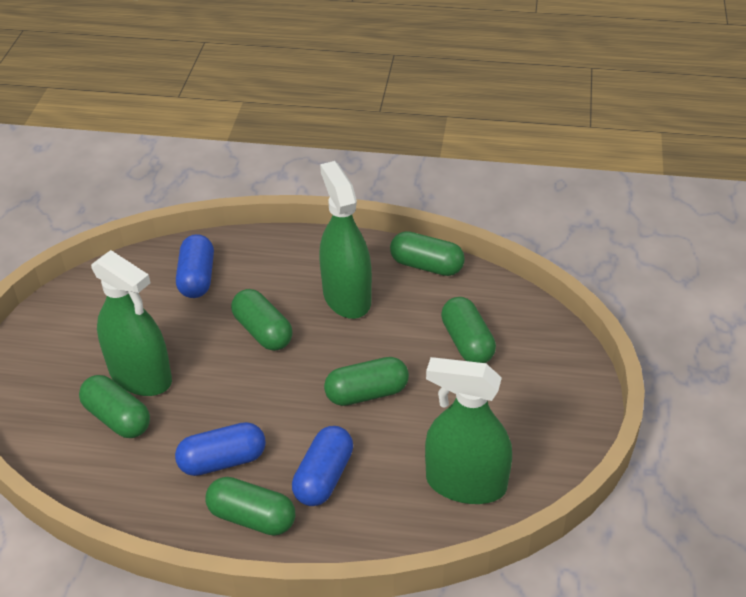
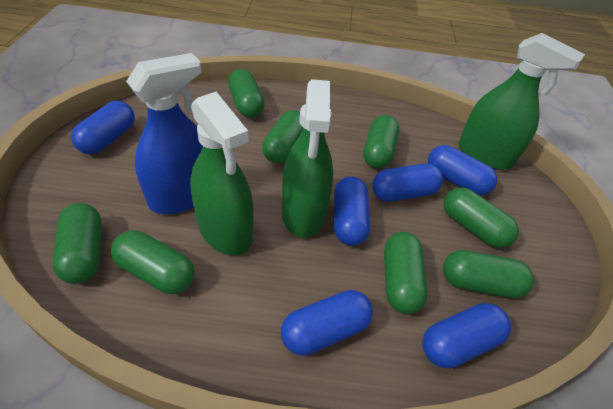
blue capsule: [175,422,266,476] [176,234,214,298] [292,426,353,506] = 3 -> [71,101,135,154] [281,290,373,356] [334,177,370,246] [372,163,443,202] [422,303,511,369] [428,145,497,196] = 6
blue spray bottle: none = 0 -> [126,53,203,214] = 1
green capsule: [79,375,150,438] [205,477,295,536] [231,289,293,351] [324,357,409,406] [390,231,465,276] [441,297,496,363] = 6 -> [52,203,102,284] [111,230,195,294] [228,69,265,118] [262,110,303,164] [363,115,399,169] [384,232,428,314] [443,250,534,298] [444,187,519,248] = 8

